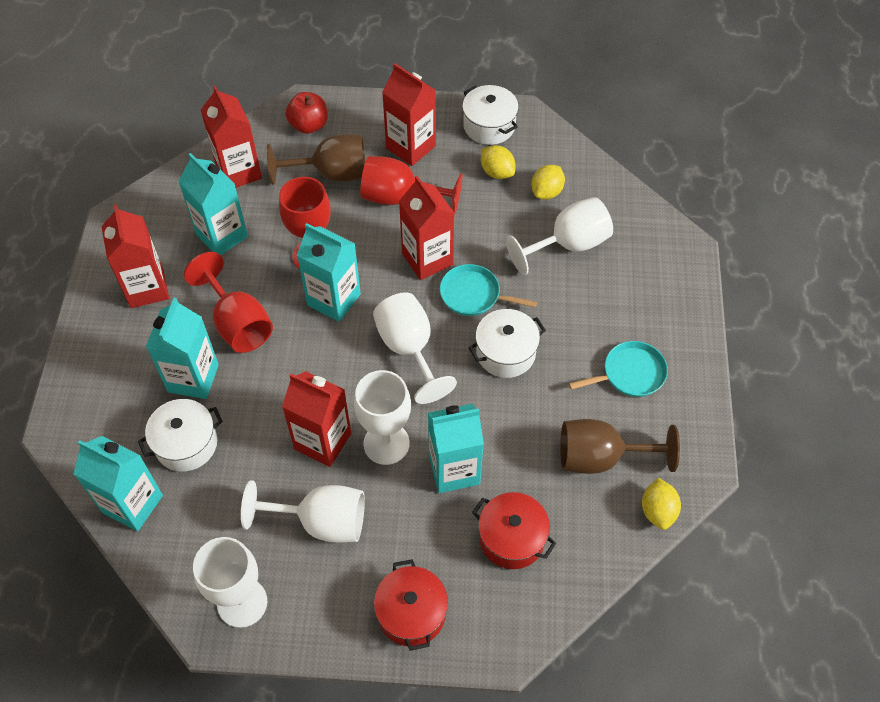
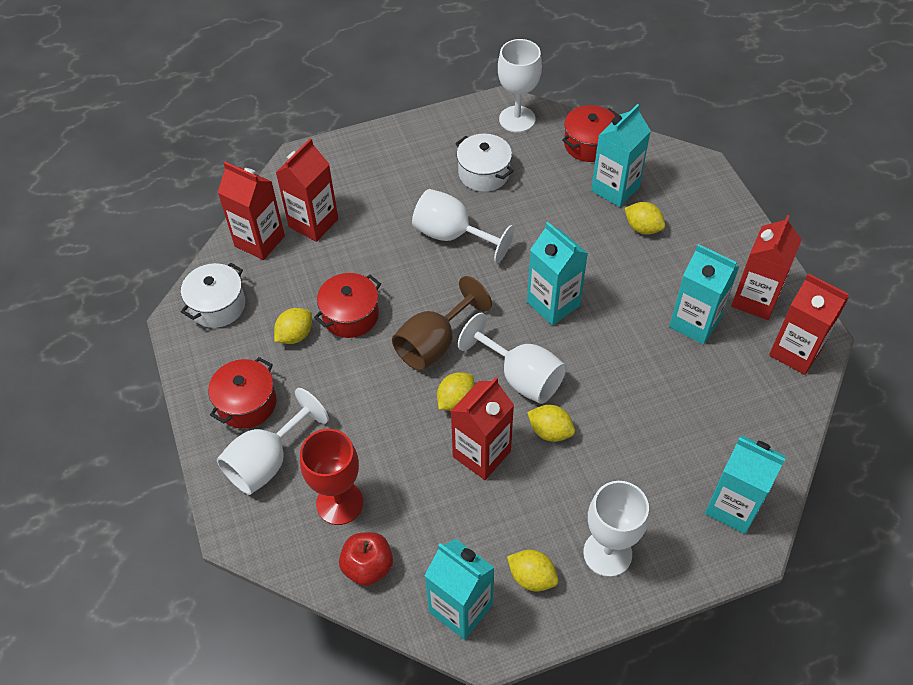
brown goblet: [267,134,365,185] [560,419,680,474] = 2 -> [392,276,492,371] = 1
red goblet: [184,252,273,353] [279,177,331,270] [360,156,462,215] = 3 -> [300,429,363,525] = 1
red pot: [374,559,448,651] [472,492,556,569] = 2 -> [208,357,276,429] [314,273,381,338] [562,105,618,162] = 3
turquoise pan: [440,264,537,316] [569,341,668,397] = 2 -> none = 0
white pot: [138,399,223,471] [462,85,519,145] [469,309,546,378] = 3 -> [181,263,245,328] [455,134,514,192] = 2
yellow lemon: [481,145,515,179] [531,165,565,200] [642,478,681,530] = 3 -> [274,308,312,344] [437,372,475,411] [507,550,558,591] [527,405,575,442] [625,202,665,235] = 5

